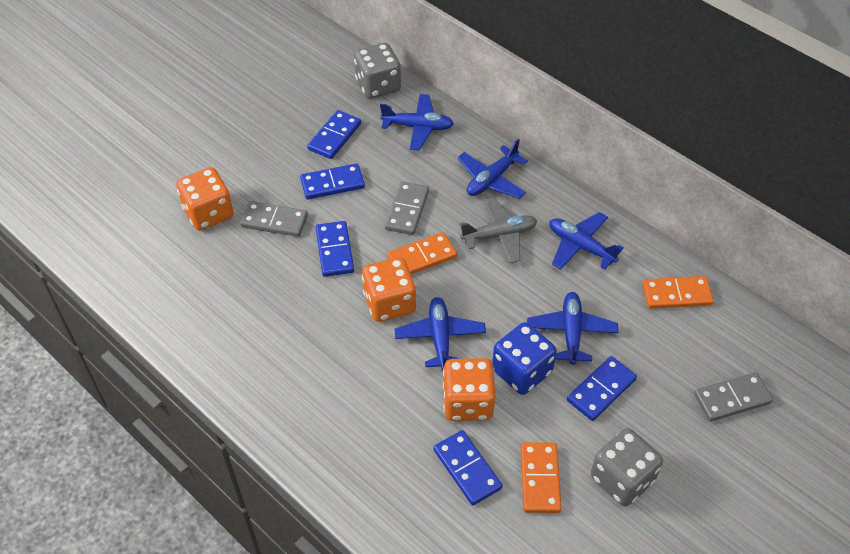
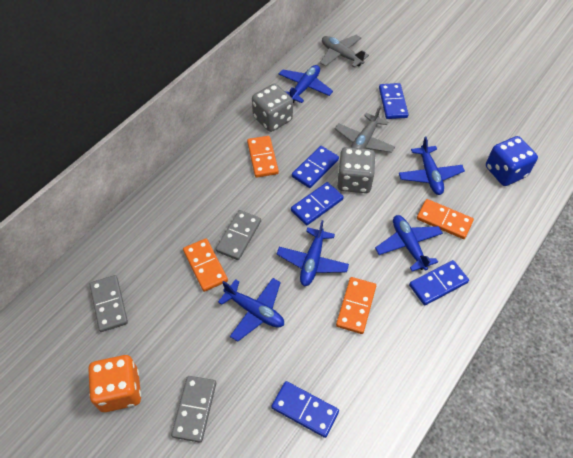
grey plane: [459,197,537,263] = 1 -> [320,35,369,67] [335,106,395,153] = 2
orange dice: [176,167,234,231] [362,257,416,322] [443,358,496,421] = 3 -> [88,355,141,412] = 1
orange domino: [387,232,457,274] [520,442,561,513] [642,276,713,309] = 3 -> [183,238,228,292] [247,136,279,178] [336,277,376,334] [417,199,474,239] = 4

